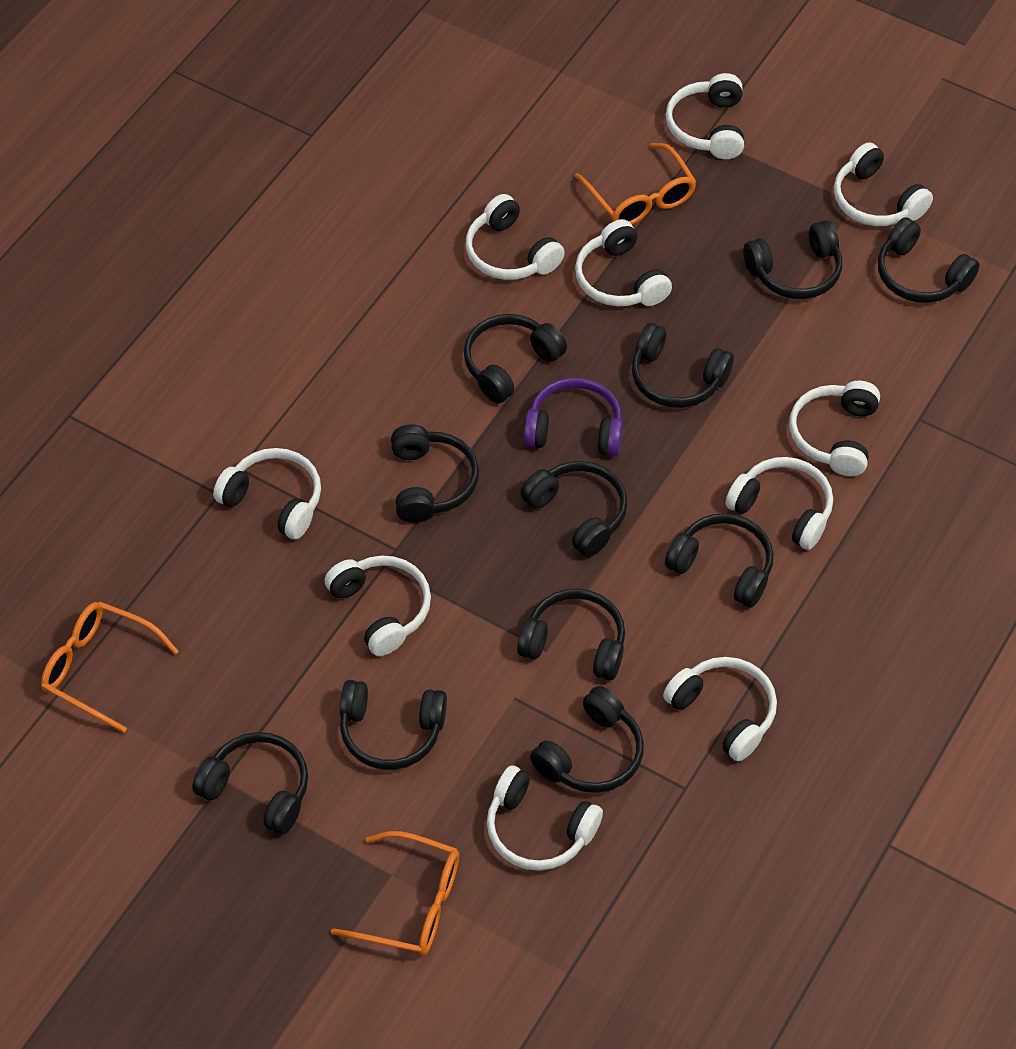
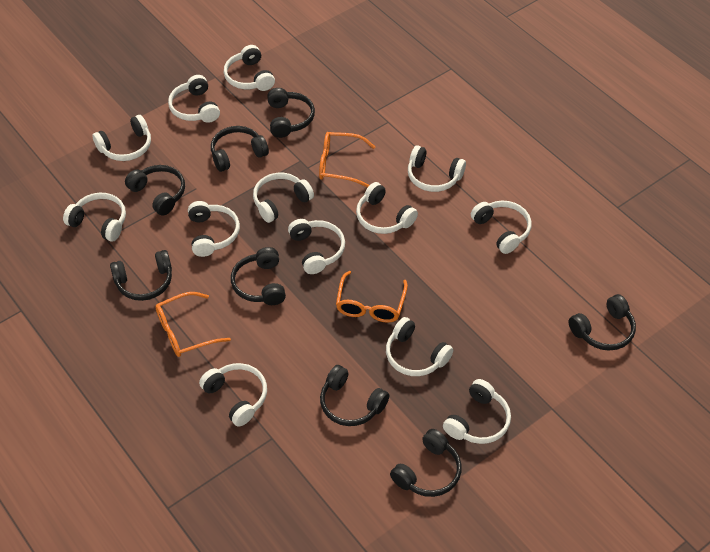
black headphones: [192,732,308,835] [340,680,447,770] [391,425,479,523] [464,314,567,404] [517,589,625,681] [520,461,628,557] [530,686,644,793] [632,323,734,408] [665,513,774,608] [743,220,842,299] [878,217,980,303] = 11 -> [110,250,172,301] [125,165,185,216] [211,126,269,172] [231,247,286,305] [267,88,315,138] [320,365,389,426] [390,429,462,497] [569,294,636,351] = 8
purple headphones: [524,378,623,456] = 1 -> none = 0
white headphones: [213,448,321,539] [324,555,431,656] [466,194,565,280] [487,766,603,871] [575,219,672,306] [663,657,777,761] [666,73,744,159] [726,457,833,550] [789,381,880,476] [834,142,933,226] = 10 -> [63,193,126,242] [92,115,151,161] [168,75,220,123] [188,201,240,257] [199,363,267,427] [224,45,275,91] [253,173,314,223] [288,219,345,274] [356,182,418,234] [386,317,453,376] [408,145,466,192] [443,379,511,444] [471,201,531,254] = 13

